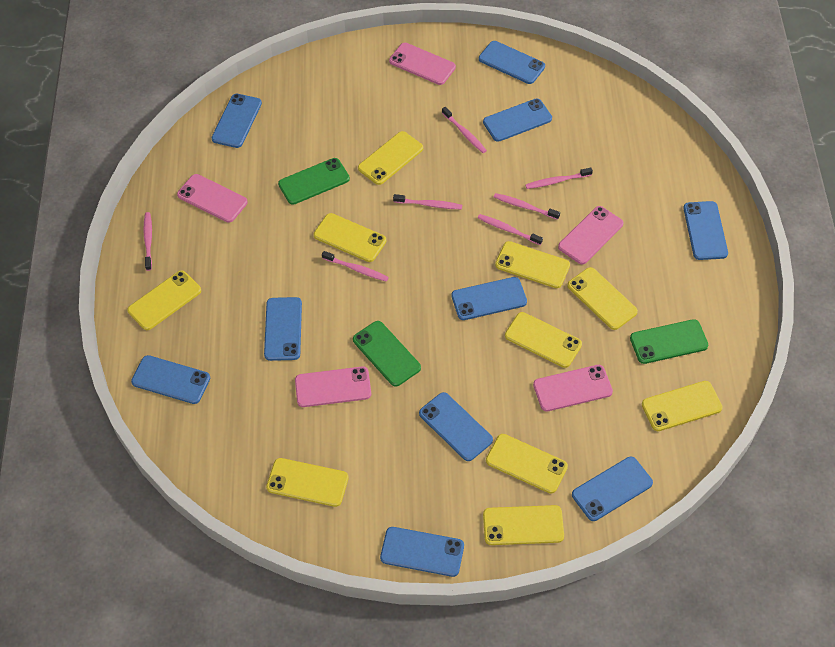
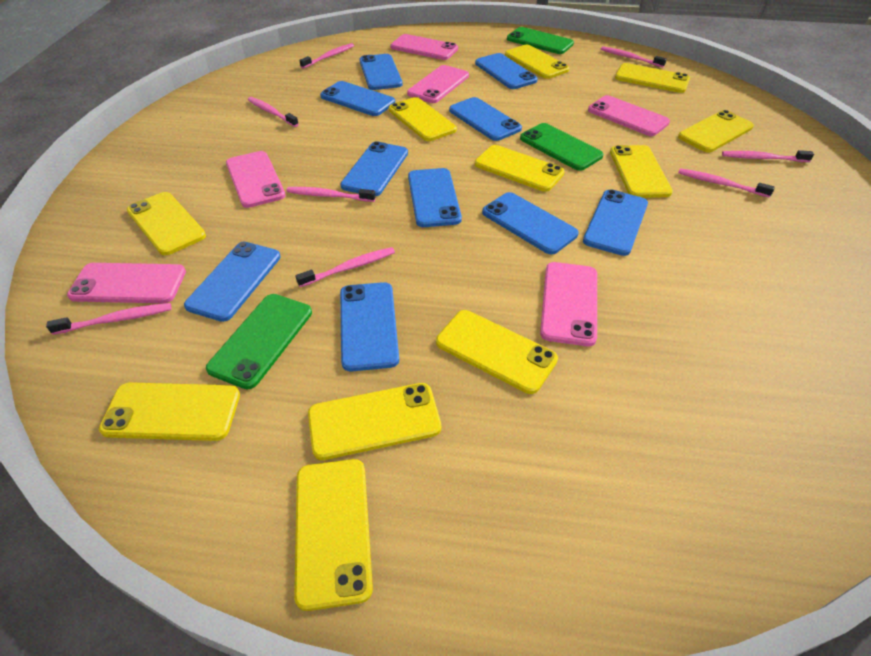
pink phone: [177,174,248,223] [295,367,371,407] [389,43,456,85] [533,365,613,412] [558,206,623,264] = 5 -> [67,263,186,303] [226,151,286,208] [391,34,458,60] [407,65,469,103] [540,262,597,346] [588,95,670,136] = 6
pink toothbrush: [143,212,152,271] [322,251,389,282] [393,194,462,209] [442,107,487,153] [478,214,543,245] [494,193,560,220] [525,167,593,189] = 7 -> [46,303,171,335] [248,97,299,127] [287,187,376,202] [295,247,395,287] [299,43,354,69] [601,46,667,67] [678,168,775,198] [722,150,814,162] = 8
yellow phone: [127,271,201,330] [266,458,349,507] [314,213,386,262] [358,131,423,185] [483,505,564,545] [486,434,568,494] [495,241,570,288] [505,312,582,368] [567,267,638,330] [642,381,722,431] = 10 -> [99,382,240,441] [127,192,206,255] [294,459,373,611] [308,383,441,460] [389,97,457,141] [436,310,558,394] [475,145,565,192] [505,45,569,79] [610,145,673,198] [615,63,690,93] [678,110,754,152] = 11

